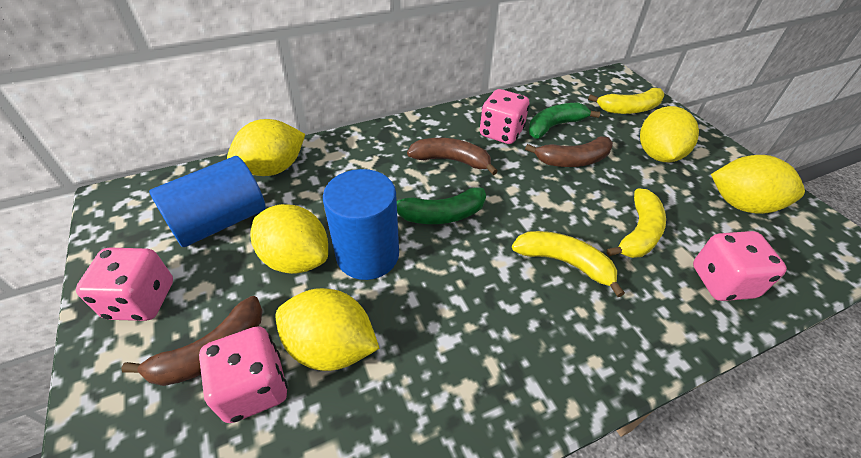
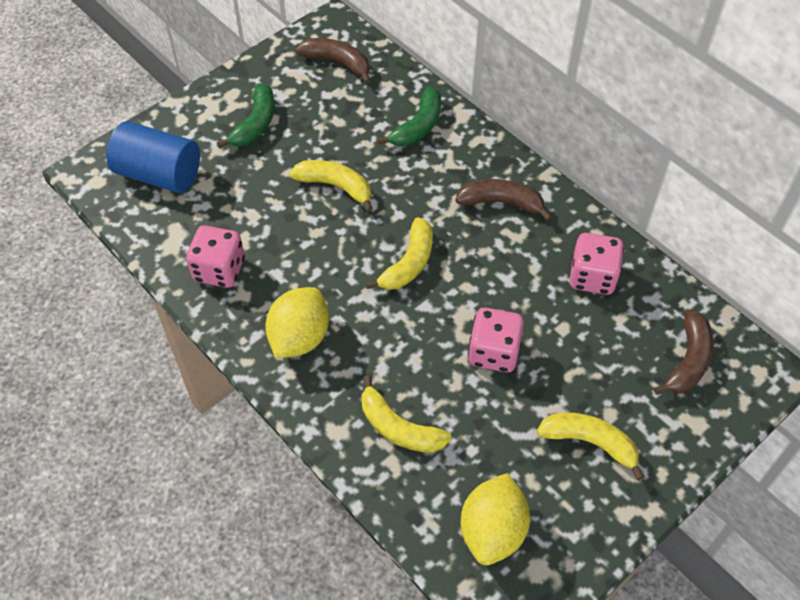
blue cylinder: [149,156,266,247] [323,169,399,280] = 2 -> [107,121,200,193] = 1
pink dice: [76,247,173,321] [199,326,288,423] [480,89,530,144] [693,231,787,301] = 4 -> [186,226,245,288] [468,308,524,372] [570,233,624,295] = 3
yellow banana: [512,231,625,297] [588,88,664,114] [607,188,666,258] = 3 -> [289,160,373,212] [361,375,452,453] [365,217,433,290] [536,413,644,481] = 4
yellow lemon: [227,119,305,176] [250,204,328,274] [275,288,380,371] [640,106,699,162] [711,155,805,214] = 5 -> [265,287,329,359] [461,473,530,565] = 2

